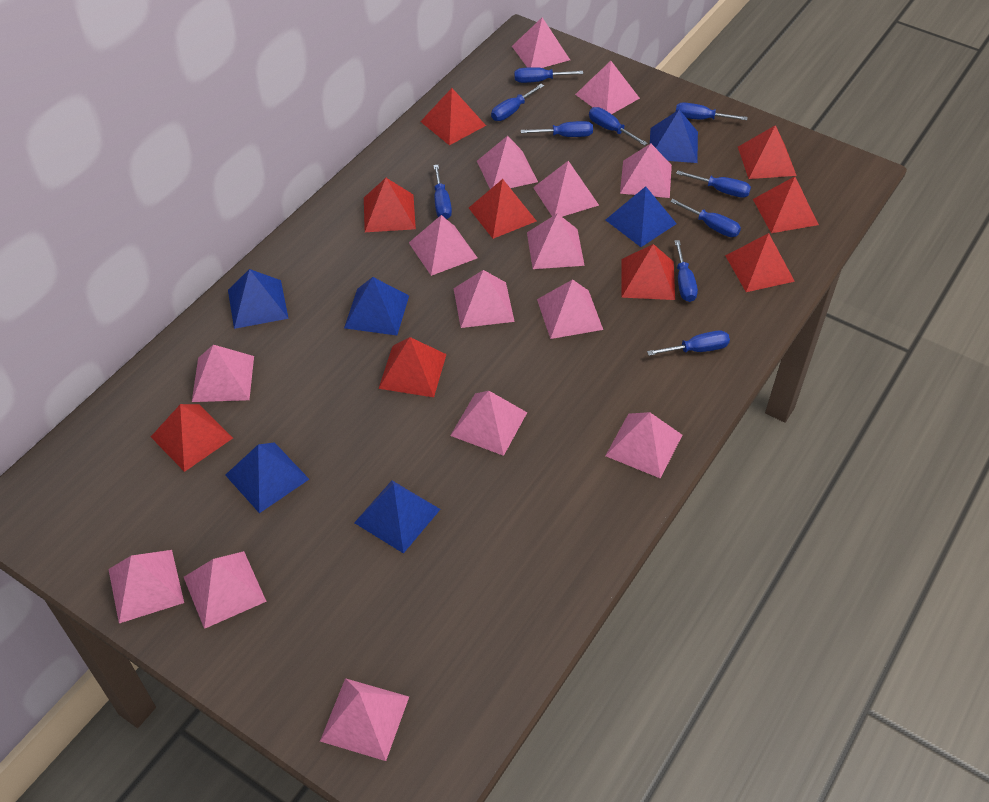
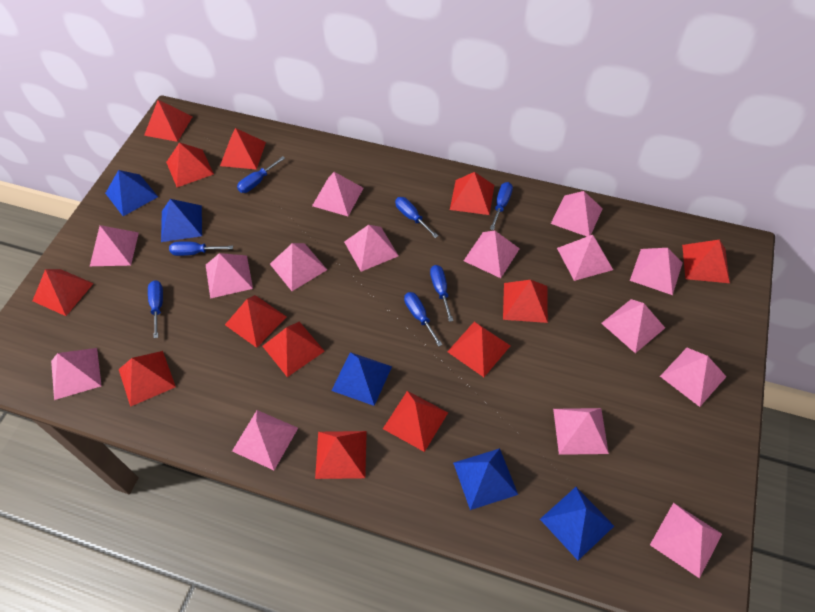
blue pyramid: [225,442,309,513] [228,269,289,329] [344,277,409,336] [354,481,441,554] [606,186,677,247] [650,110,698,163] = 6 -> [105,170,158,216] [161,199,202,242] [331,352,392,406] [453,448,518,510] [540,487,614,560] = 5
blue screwdriver: [433,165,452,219] [491,84,544,121] [514,67,583,83] [521,121,593,137] [589,107,648,146] [647,330,730,356] [670,199,741,237] [674,240,698,302] [676,102,748,120] [676,171,751,198] = 10 -> [148,280,163,338] [169,241,233,256] [237,156,285,193] [395,197,438,238] [404,292,443,347] [430,265,453,322] [490,182,513,230] = 7
red pyramid: [151,404,233,472] [364,178,416,232] [378,337,446,397] [420,88,486,145] [469,179,536,239] [621,244,675,300] [725,233,795,292] [738,125,797,179] [753,176,819,233] = 9 -> [33,269,94,316] [119,351,176,407] [144,100,193,142] [166,142,214,187] [220,128,266,170] [225,295,287,348] [263,322,325,377] [315,431,367,479] [383,391,448,452] [447,321,510,377] [450,172,494,215] [503,280,548,323] [682,240,730,283] = 13

